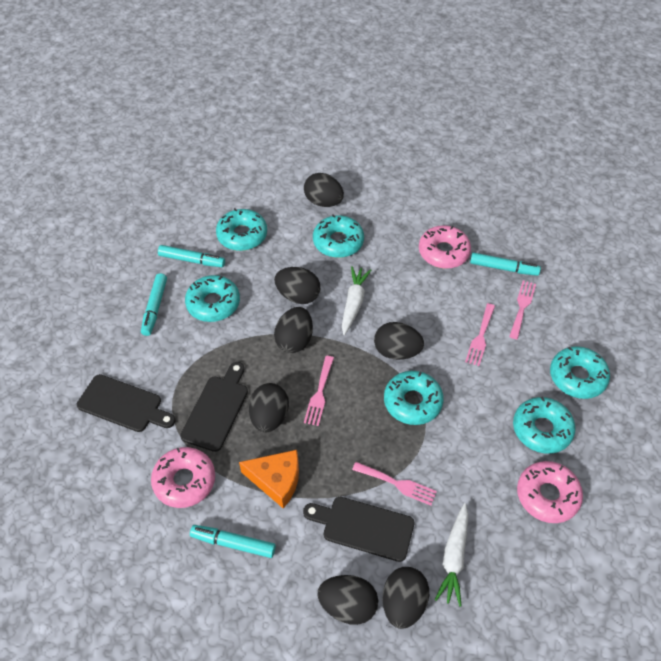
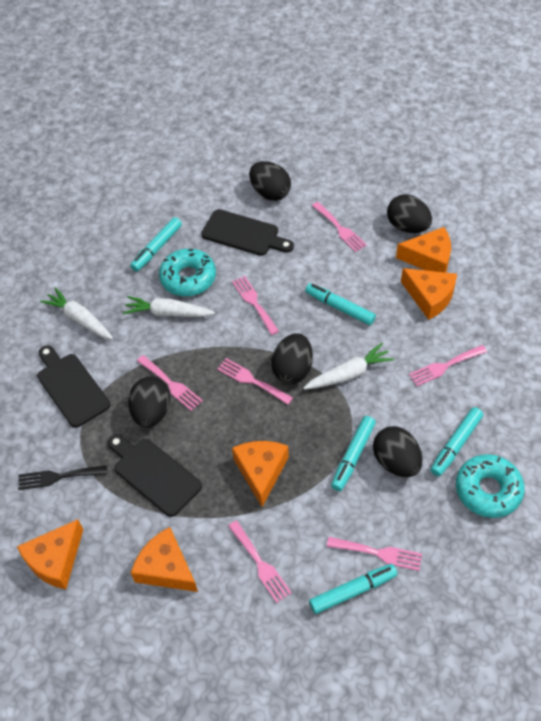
black egg: [249,383,289,432] [274,267,320,304] [274,307,313,353] [304,173,344,207] [317,575,378,625] [374,322,424,360] [382,567,429,629] = 7 -> [128,377,170,428] [249,161,291,201] [271,333,313,384] [373,426,422,477] [387,194,432,233] = 5
black fork: none = 0 -> [18,465,107,490] = 1
orange cheese: [239,450,299,508] = 1 -> [17,519,84,589] [131,527,198,592] [232,441,289,507] [396,227,451,273] [401,268,457,320] = 5
pink donut: [151,447,215,508] [419,225,471,269] [517,461,583,523] = 3 -> none = 0
pink fork: [304,356,334,426] [352,462,437,505] [465,303,495,366] [509,281,536,339] = 4 -> [137,355,203,411] [217,358,293,405] [228,521,292,603] [232,276,279,335] [312,202,367,252] [327,537,422,571] [409,345,487,386] = 7
turquoise donut: [185,275,240,322] [216,208,267,251] [313,214,364,258] [384,371,444,425] [513,396,576,454] [550,346,610,399] = 6 -> [159,248,216,296] [456,454,525,518] = 2
turquoise marker: [141,273,167,336] [158,245,225,267] [190,525,276,558] [470,253,541,276] = 4 -> [130,217,182,272] [305,283,376,325] [309,564,398,614] [331,416,376,491] [431,407,483,477] = 5
white carrot: [342,266,371,335] [435,503,468,607] = 2 -> [40,287,113,339] [123,296,215,317] [303,343,394,390] = 3

